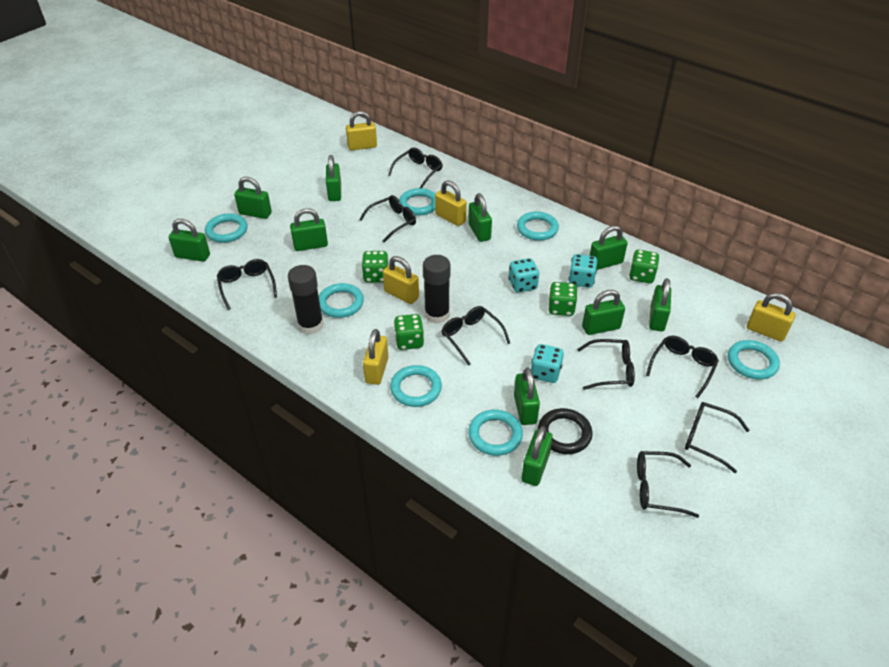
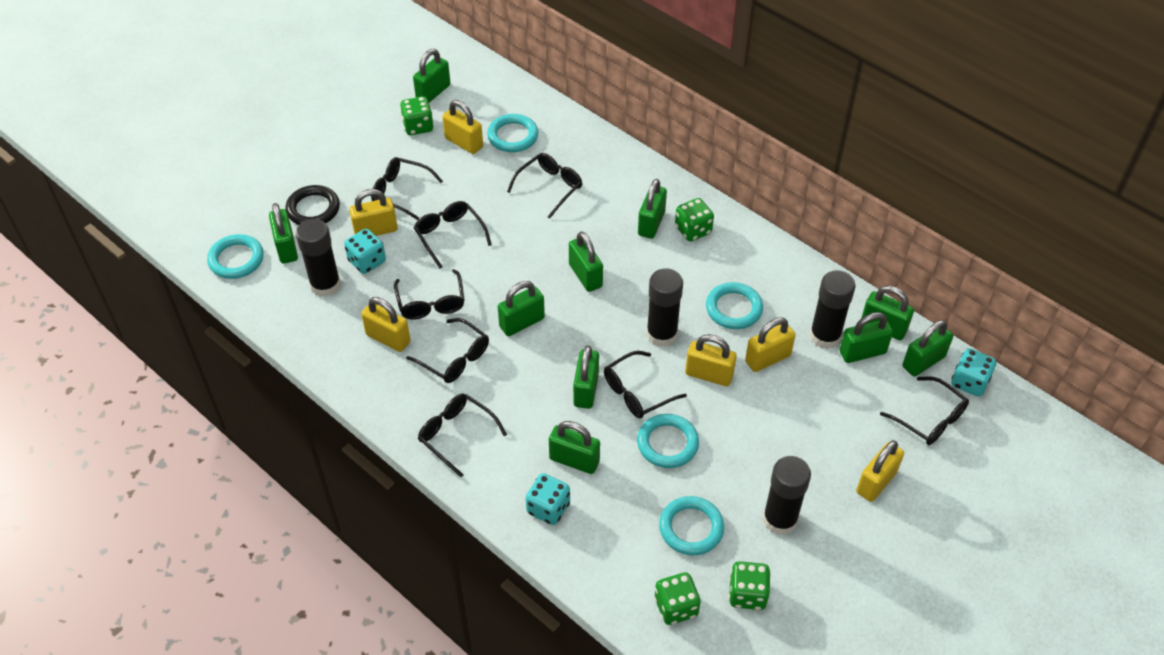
black glue stick: [288,265,324,335] [423,255,451,324] = 2 -> [296,219,341,297] [647,269,683,347] [763,456,811,535] [810,270,855,349] = 4
turquoise ring: [205,213,248,243] [319,283,364,318] [390,365,442,407] [399,188,435,216] [468,410,523,456] [517,211,559,241] [728,340,780,380] = 7 -> [207,234,264,279] [487,114,538,152] [637,414,699,468] [659,496,724,555] [706,282,763,329] = 5
yellow padlock: [346,111,377,151] [363,329,389,385] [383,256,419,304] [435,180,467,226] [747,293,795,342] = 5 -> [349,189,398,236] [361,297,410,352] [442,100,483,154] [685,334,737,386] [745,317,795,372] [856,440,904,502] = 6

